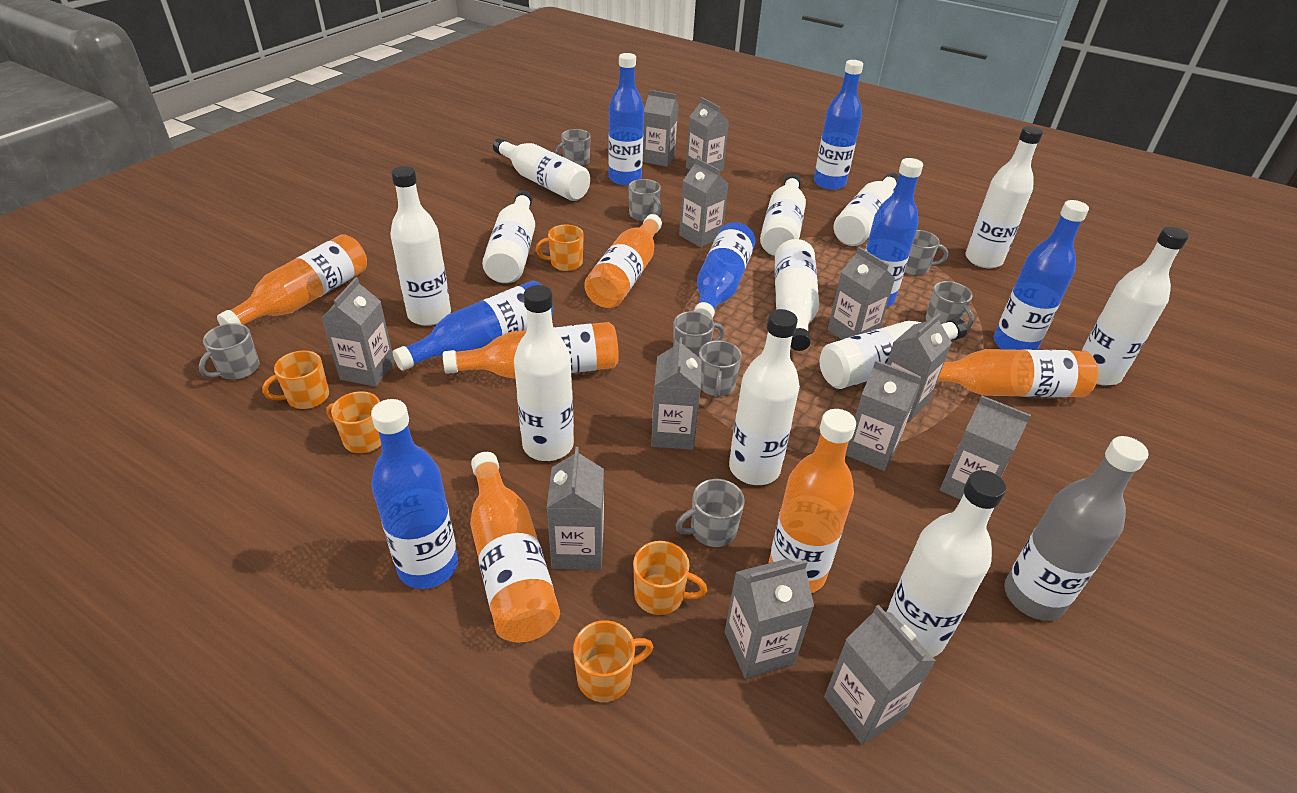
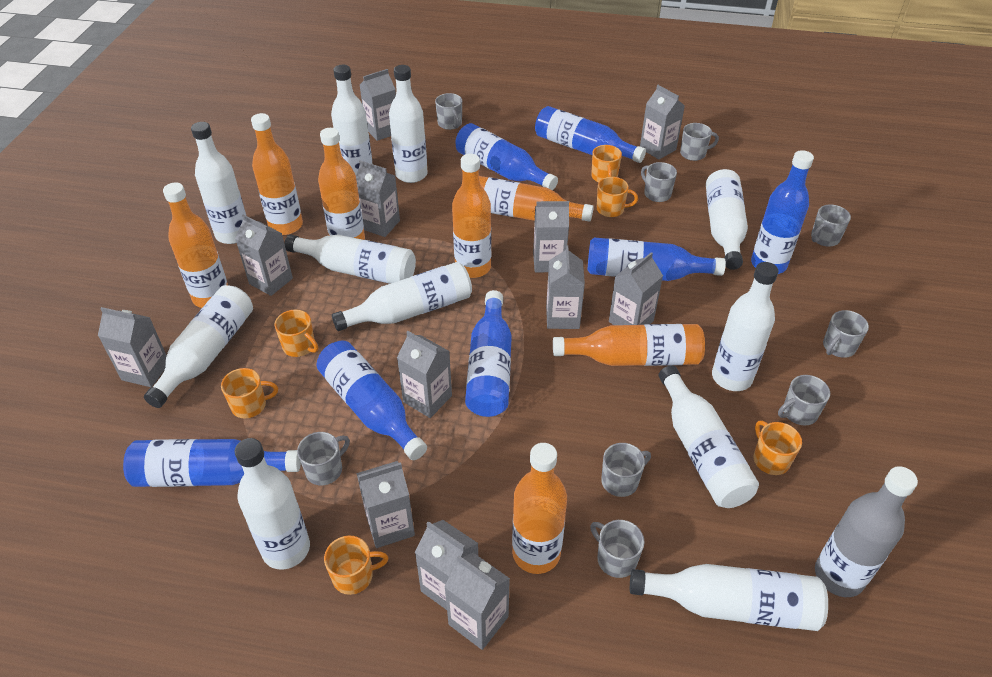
grey mug: [199,323,260,380] [555,129,591,166] [629,179,663,221] [673,311,725,357] [675,479,745,547] [699,340,742,398] [905,230,948,275] [926,281,974,329] = 8 -> [297,432,350,485] [435,93,462,130] [590,520,645,578] [601,443,651,497] [641,162,677,202] [680,123,719,161] [778,375,830,426] [811,204,851,247] [823,310,869,358] = 9
orange bottle: [217,234,367,325] [443,322,619,379] [470,452,560,643] [584,214,662,308] [768,409,856,593] [937,349,1098,397] = 6 -> [163,182,228,308] [251,113,303,235] [318,128,365,240] [452,154,491,278] [479,176,594,222] [512,443,567,574] [553,324,705,366] = 7
orange mug: [262,351,329,409] [326,391,381,453] [536,225,584,271] [573,620,653,702] [633,541,707,615] = 5 -> [221,368,278,418] [274,309,318,357] [324,536,388,595] [591,145,622,182] [597,177,638,217] [753,421,802,475] = 6
white bottle: [390,166,451,326] [482,190,535,283] [493,138,590,201] [514,285,574,461] [729,309,800,485] [760,174,806,256] [775,239,819,351] [819,318,967,389] [834,173,899,246] [887,470,1006,657] [965,126,1043,268] [1082,227,1189,386] = 12 -> [144,285,253,408] [191,122,246,244] [235,438,310,570] [284,234,416,284] [331,65,372,175] [332,262,472,331] [389,65,428,183] [630,564,828,631] [659,365,759,508] [706,169,748,270] [712,262,779,391] = 11

